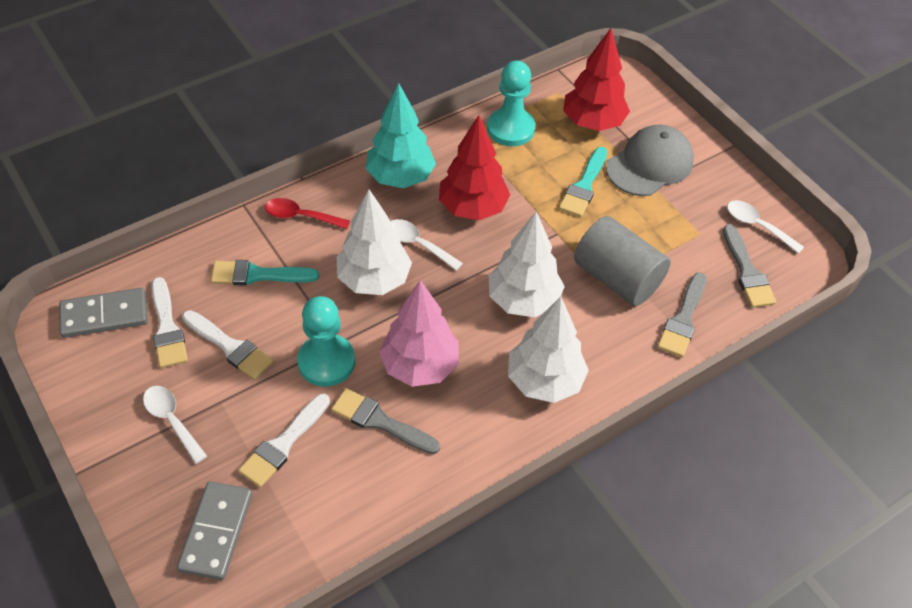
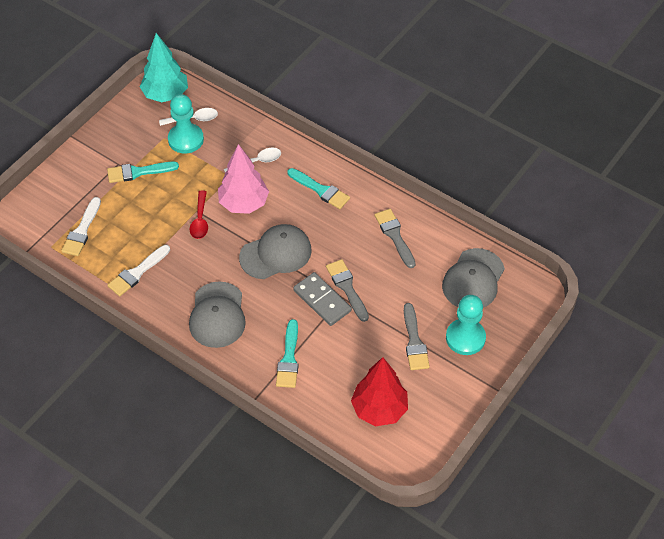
grey cap: [606,125,694,196] = 1 -> [189,281,246,348] [239,224,312,279] [442,248,505,308] = 3
grey cylinder: [574,216,671,306] = 1 -> none = 0
grey domino: [59,288,148,338] [177,481,252,580] = 2 -> [293,272,352,326] = 1
red tree: [439,115,510,220] [563,28,630,131] = 2 -> [351,357,408,426] = 1
turquoise brush: [211,260,319,285] [559,147,608,217] = 2 -> [107,162,179,183] [276,319,298,388] [288,168,350,209] = 3
white brush: [152,277,188,368] [182,310,274,380] [238,394,330,487] = 3 -> [61,197,101,256] [107,245,170,296] = 2
white spoon: [143,386,207,464] [391,219,463,271] [727,200,804,254] = 3 -> [159,108,218,126] [224,148,281,172] = 2
white tree: [337,189,412,295] [489,211,565,317] [508,296,589,403] = 3 -> none = 0

